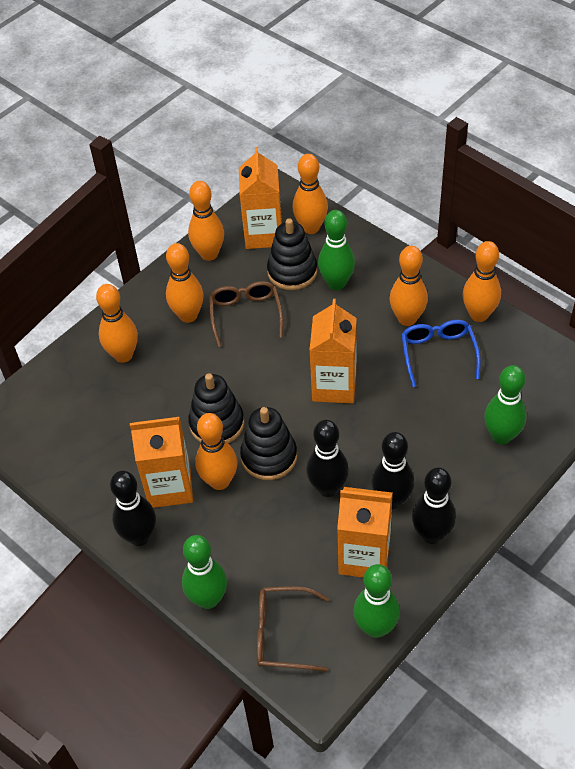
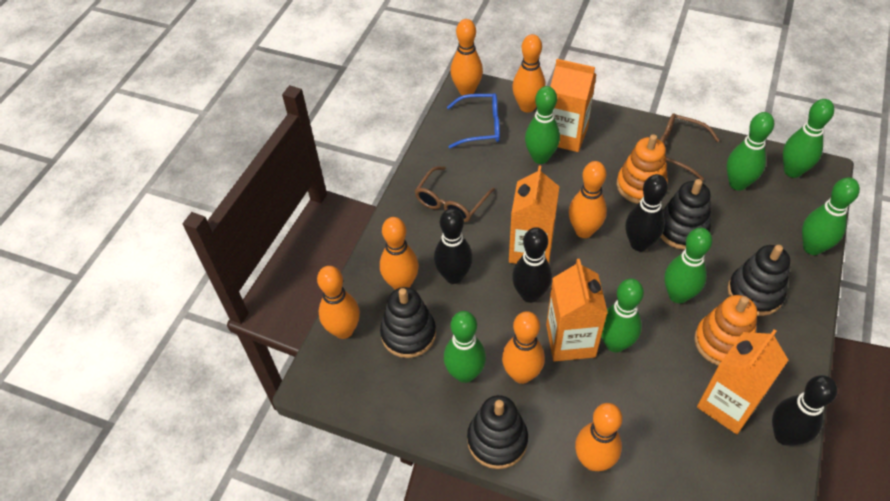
black stacking toy: [188,373,244,444] [240,407,297,480] [267,218,317,290] = 3 -> [380,287,436,358] [467,395,528,469] [660,179,711,250] [728,245,790,316] = 4
green bowling pin: [182,535,227,609] [318,210,355,290] [353,564,400,638] [484,365,527,445] = 4 -> [444,311,486,383] [525,86,560,164] [601,279,644,352] [664,228,712,304] [727,112,774,191] [783,99,834,178] [802,177,860,255] = 7
orange stacking toy: none = 0 -> [616,134,668,204] [694,295,757,366] = 2

